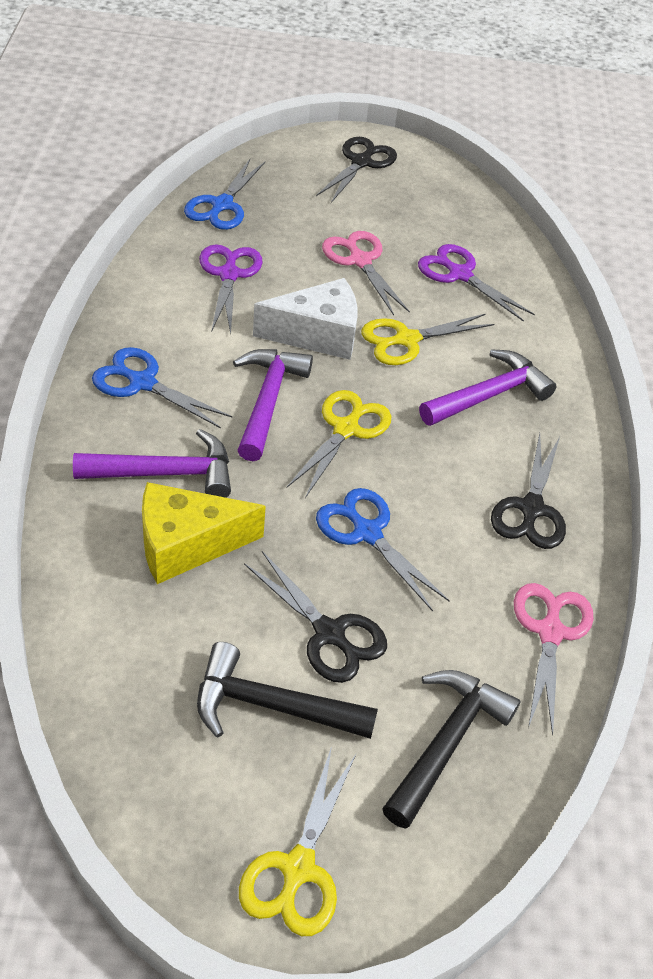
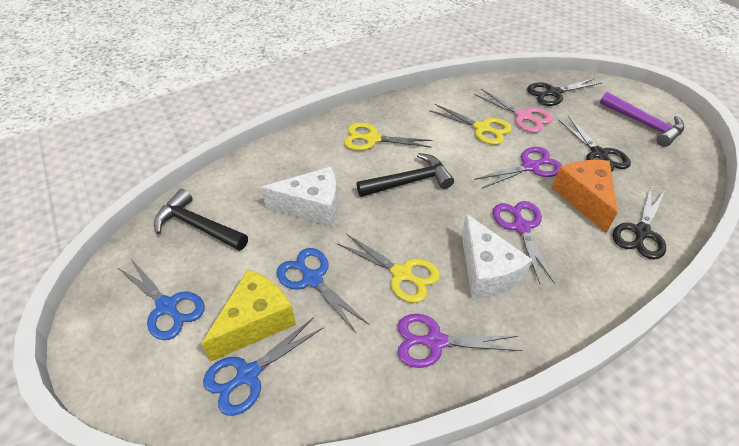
orange cheese: none = 0 -> [552,160,618,233] = 1
pink scissors: [322,231,410,315] [514,583,594,736] = 2 -> [474,89,553,133] = 1
purple hammer: [73,429,231,498] [233,349,313,461] [419,349,557,426] = 3 -> [600,92,684,147] = 1
purple scissors: [199,244,262,334] [418,244,535,322] = 2 -> [398,314,522,368] [474,147,562,189] [493,201,555,284] = 3
white cheese: [253,278,358,360] = 1 -> [261,167,337,227] [462,214,533,299] = 2

